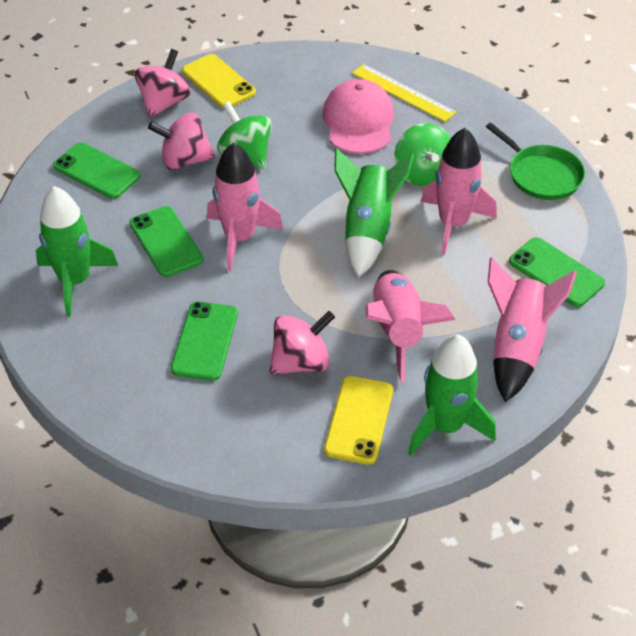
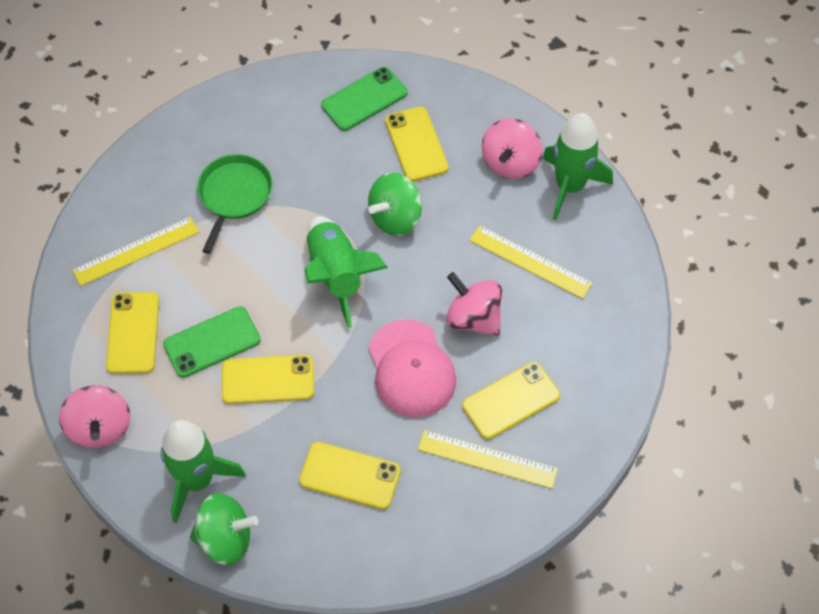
green phone: [53,142,141,199] [129,206,204,277] [171,301,238,381] [509,237,605,307] = 4 -> [163,306,261,378] [321,67,407,131] = 2
pink rocket: [207,142,284,271] [365,270,455,383] [421,128,497,255] [487,257,577,402] = 4 -> none = 0
yellow phone: [182,54,256,108] [324,376,393,465] = 2 -> [106,292,159,374] [222,355,314,404] [299,442,401,509] [385,107,448,182] [462,362,560,439] = 5
yellow ruler: [352,64,456,122] = 1 -> [72,217,199,286] [418,430,558,489] [469,225,592,299] = 3

